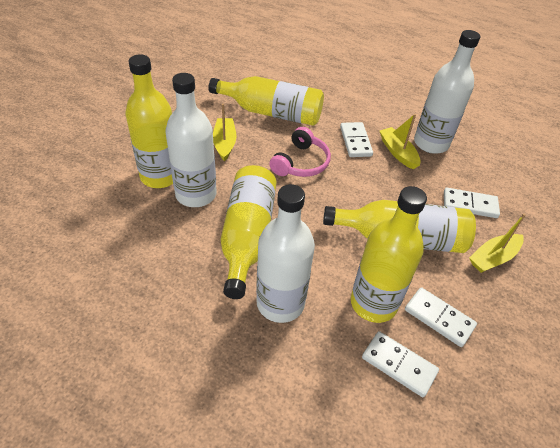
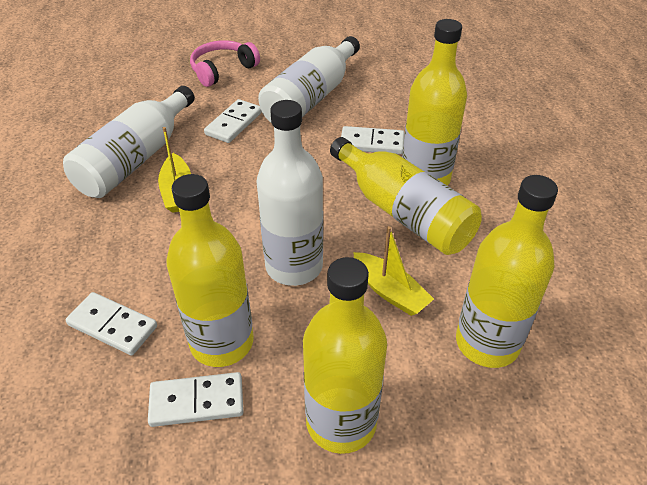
yellow boat: [213,104,236,161] [380,114,420,170] [469,214,526,273] = 3 -> [158,127,191,213] [353,226,434,316] = 2

